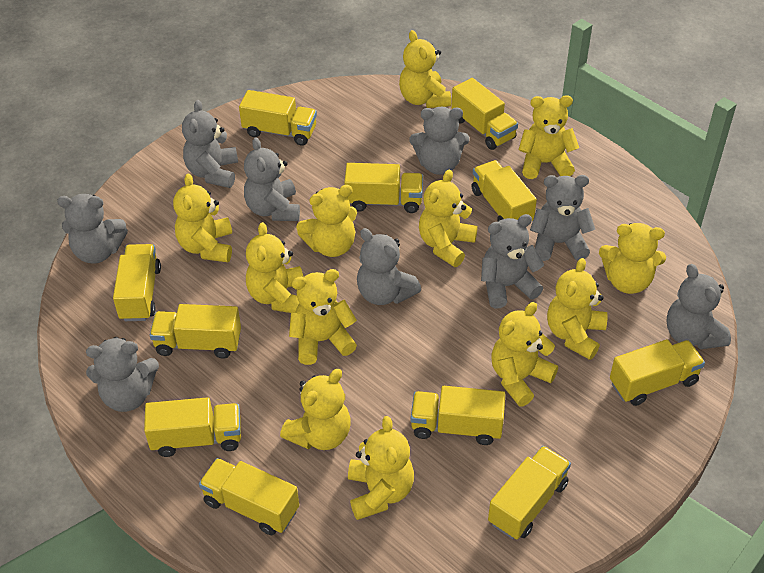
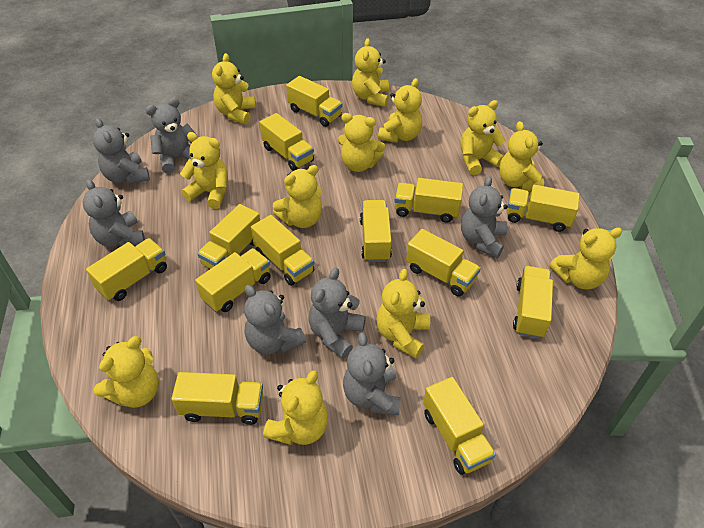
grey teddy bear: [57,194,128,264] [86,337,159,412] [182,100,238,188] [244,138,300,221] [357,228,421,305] [409,107,470,175] [481,214,544,308] [530,175,595,261] [666,264,731,349] = 9 -> [83,179,145,247] [93,118,150,185] [146,98,198,174] [244,285,306,354] [308,268,366,359] [343,333,401,415] [461,176,508,258] = 7
yellow truck: [113,244,161,321] [144,397,241,457] [150,304,241,359] [199,458,299,535] [239,90,317,146] [344,163,423,213] [411,386,505,445] [451,78,518,150] [472,160,537,222] [488,446,571,539] [610,339,705,406] = 11 -> [86,238,167,301] [171,372,263,425] [195,248,271,312] [197,204,260,269] [251,215,314,286] [259,113,314,171] [286,76,342,127] [360,200,392,262] [394,178,463,223] [406,229,481,297] [423,377,496,475] [506,185,580,232] [513,266,553,339] = 13

